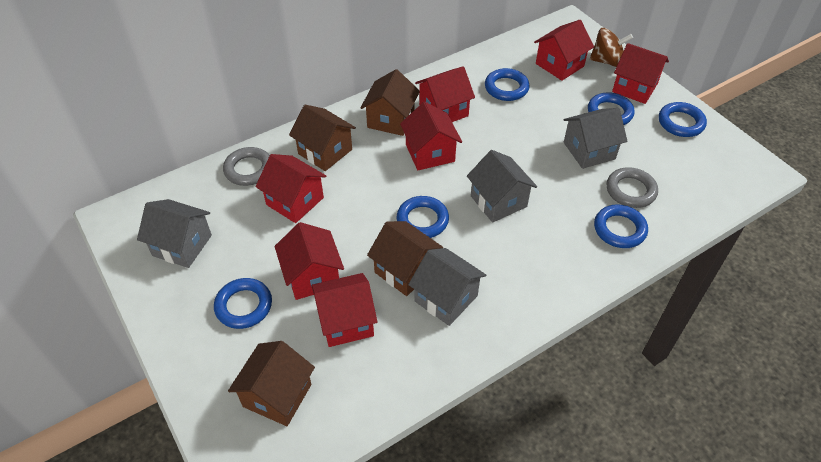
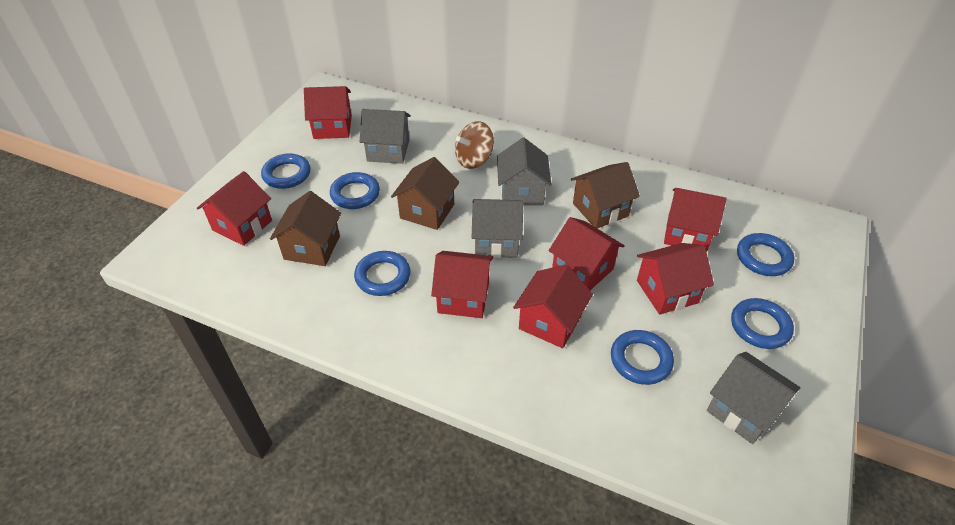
brown house: [228,341,315,426] [289,105,356,171] [360,69,420,136] [367,221,443,296] = 4 -> [270,191,341,266] [391,157,459,230] [571,162,640,228] = 3
grey ring: [223,147,270,186] [606,167,658,208] = 2 -> none = 0

